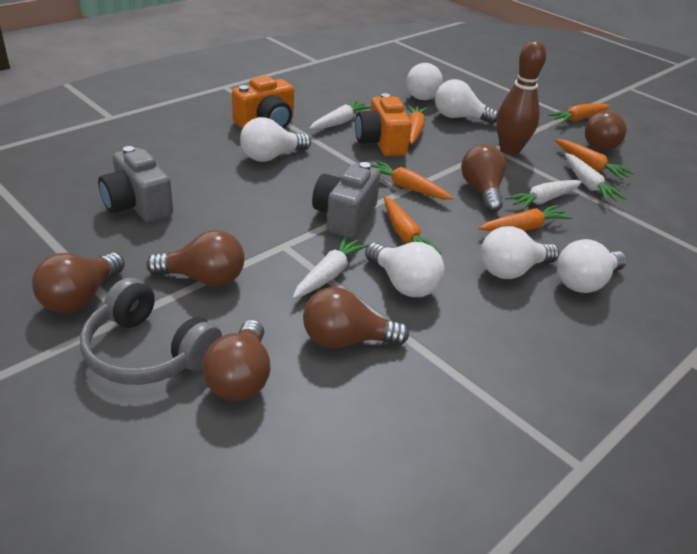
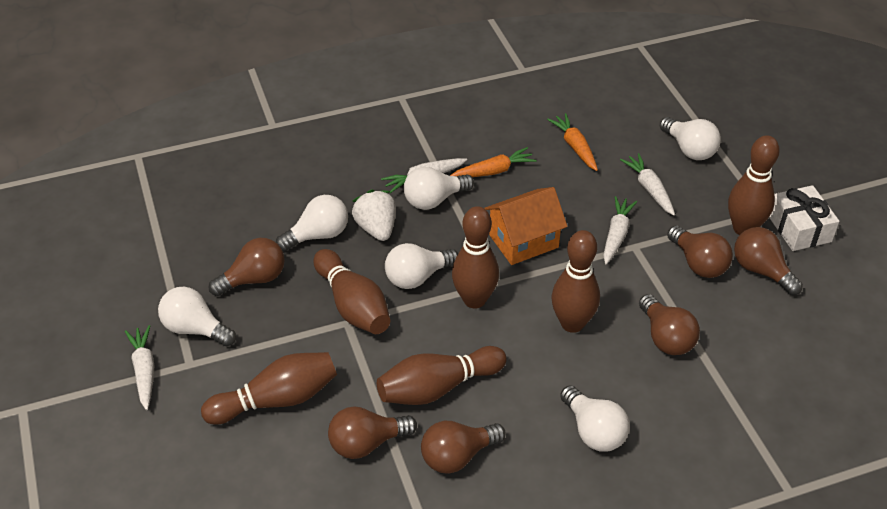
brown bowling pin: [496,41,546,155] = 1 -> [201,352,337,425] [313,249,390,334] [377,346,507,405] [452,206,499,308] [552,230,600,333] [728,135,780,235] = 6
grey camera: [98,146,173,222] [312,162,380,238] = 2 -> none = 0
grey headphones: [80,278,222,385] = 1 -> none = 0
orange camera: [232,76,294,129] [355,93,412,156] = 2 -> none = 0
orange carrot: [371,160,453,200] [384,197,441,254] [407,105,427,144] [479,205,573,231] [548,104,610,124] [555,139,634,180] = 6 -> [450,147,537,177] [547,113,598,171] = 2
orange house: none = 0 -> [484,187,568,265] = 1
white gift: none = 0 -> [769,185,839,251] = 1
white strawberry: none = 0 -> [352,189,396,241] = 1

